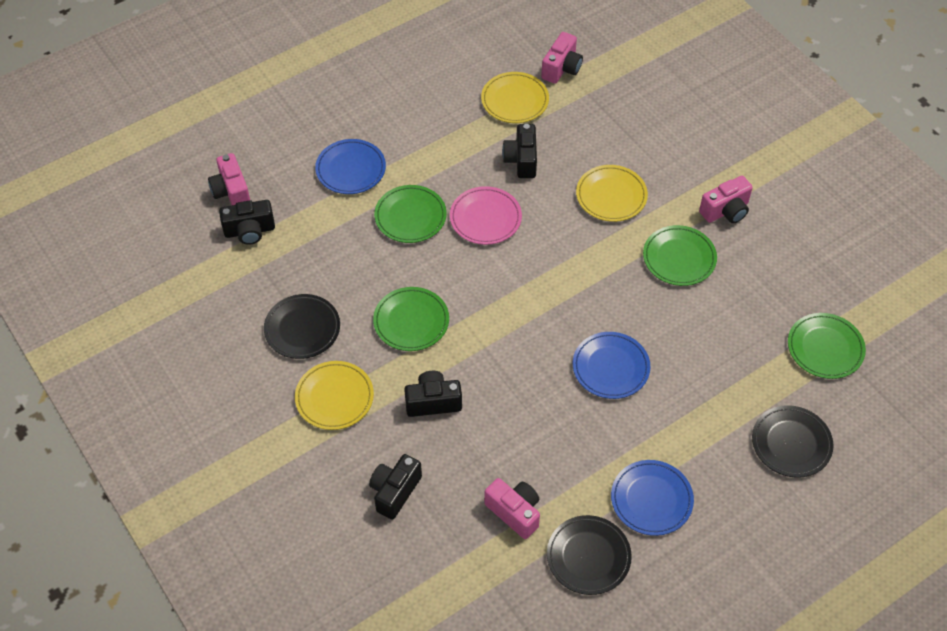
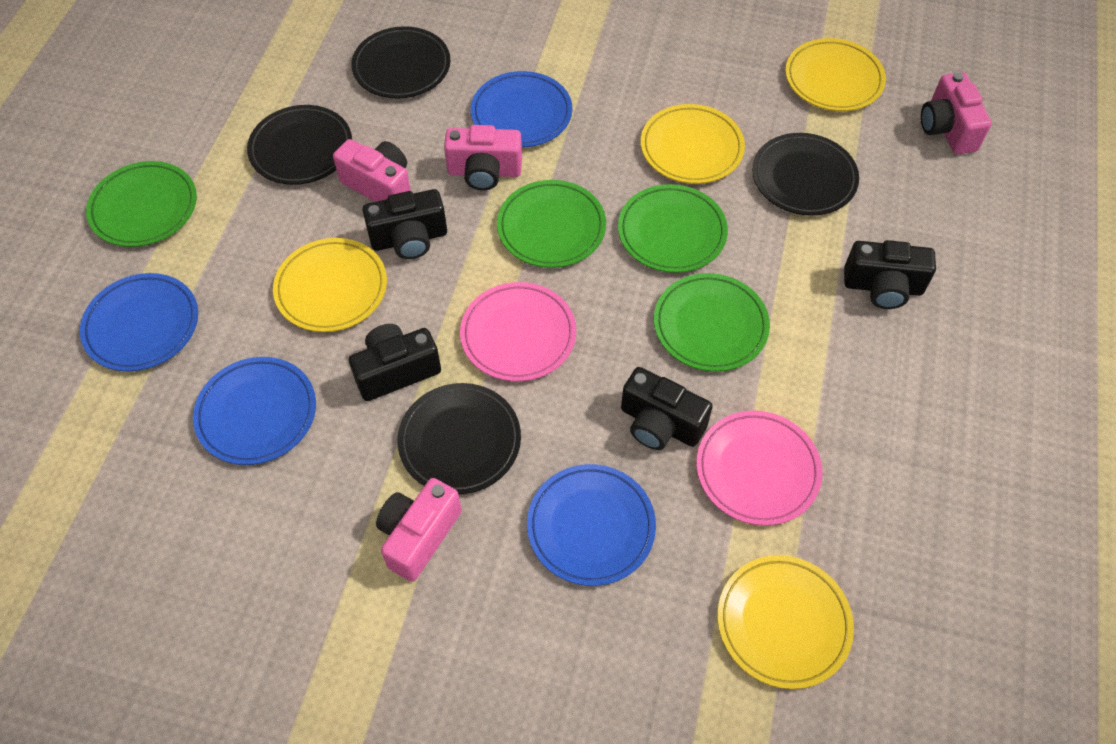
black plate: [264,294,340,359] [547,515,632,595] [752,405,834,478] = 3 -> [247,105,352,185] [351,26,450,99] [397,383,521,494] [752,133,859,216] = 4
blue plate: [315,139,386,194] [573,332,651,399] [611,460,694,536] = 3 -> [80,273,198,372] [193,357,316,465] [471,71,572,148] [527,464,656,586] = 4
pink plate: [450,186,522,245] = 1 -> [460,282,576,381] [696,411,822,526] = 2
yellow plate: [295,361,374,430] [481,72,549,123] [576,165,648,222] = 3 -> [273,238,387,332] [641,104,745,184] [718,555,854,689] [785,38,886,111] = 4

